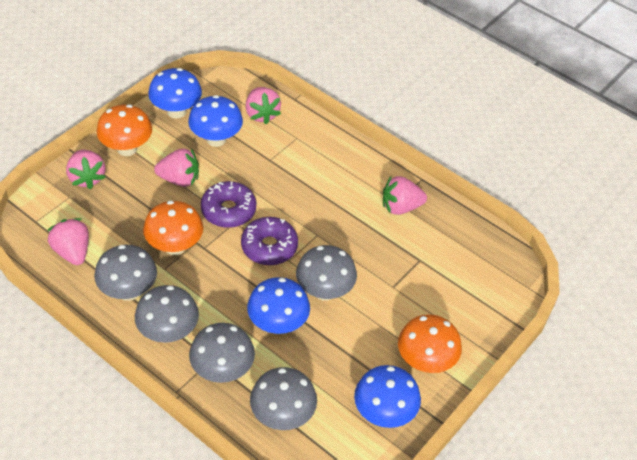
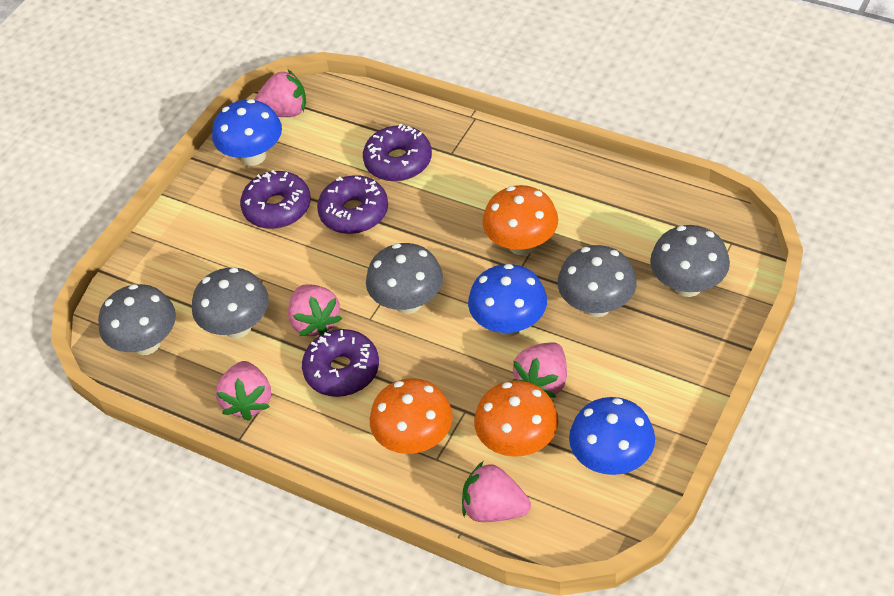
blue mushroom: [148,68,202,118] [188,95,243,147] [247,277,310,334] [354,365,421,428] = 4 -> [212,99,282,166] [468,264,547,336] [569,397,655,475] = 3
purple donut: [201,181,256,228] [241,217,298,265] = 2 -> [240,170,311,229] [302,329,379,397] [317,175,388,234] [363,124,432,182] = 4

